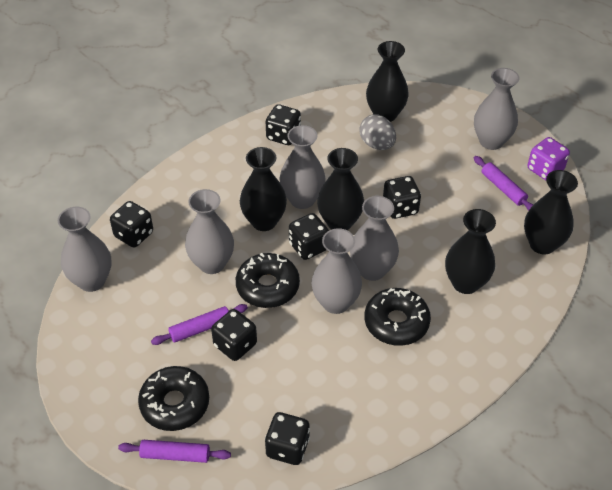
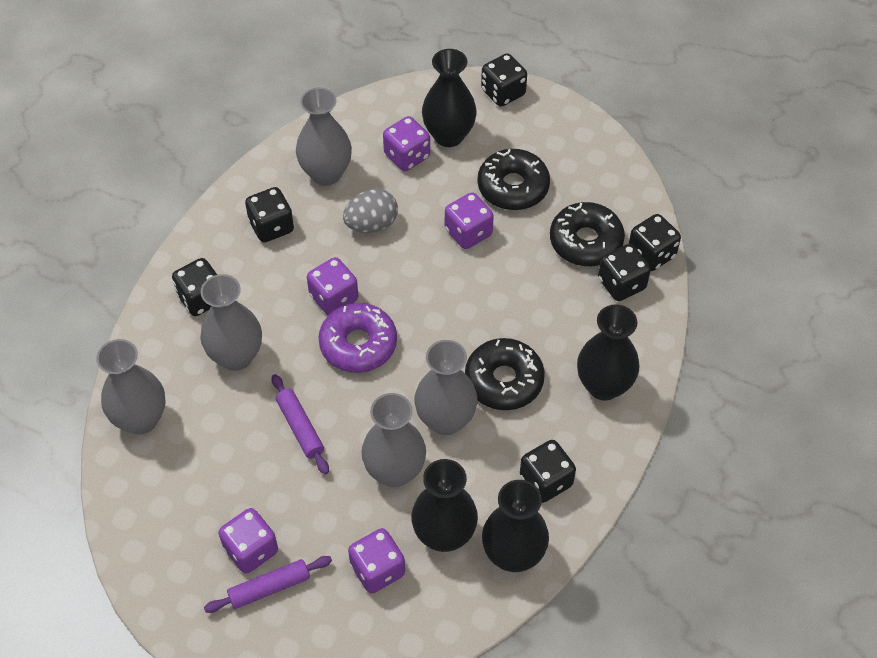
black vase: [240,147,287,231] [317,148,364,230] [366,41,409,122] [445,209,496,294] [524,170,578,254] = 5 -> [411,459,478,552] [422,49,477,147] [482,480,549,572] [577,304,640,401] = 4
grey vase: [58,207,112,292] [185,189,234,274] [279,125,326,209] [311,228,362,314] [350,196,399,281] [474,68,519,150] = 6 -> [96,339,166,435] [200,274,262,371] [296,87,352,186] [361,393,426,487] [415,340,477,435] = 5
purple dice: [528,137,570,180] = 1 -> [218,508,278,573] [307,257,358,315] [348,528,405,593] [383,116,430,171] [445,192,494,249] = 5
purple donut: none = 0 -> [318,303,397,373] = 1
purple rolling pin: [118,440,231,463] [151,304,248,345] [474,156,533,211] = 3 -> [204,556,332,613] [272,374,329,475] = 2

